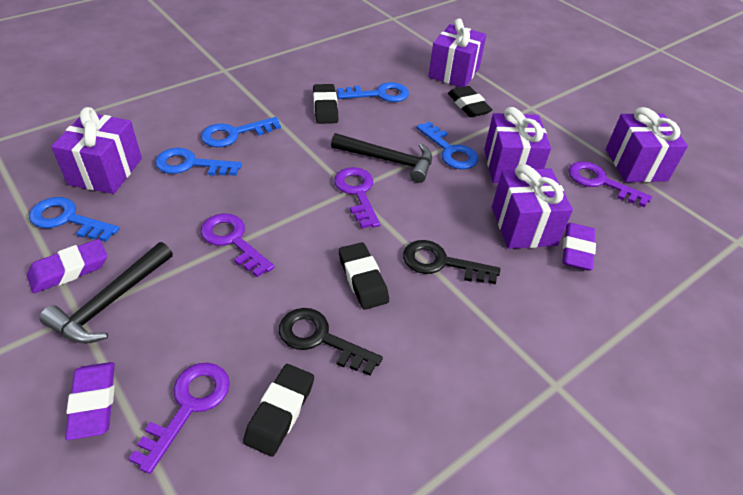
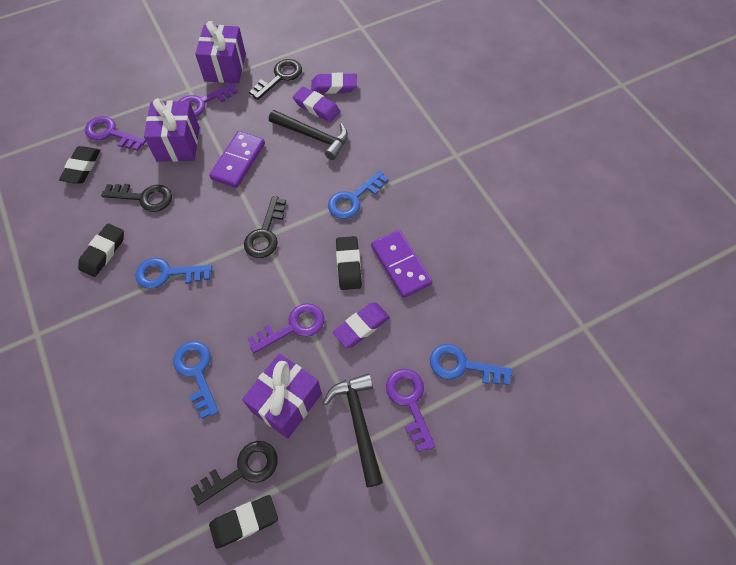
black key: [279,308,383,376] [403,240,500,284] = 2 -> [101,184,172,212] [191,441,278,506] [244,196,286,258] [249,59,302,100] = 4
blue key: [29,197,120,242] [155,148,242,176] [201,117,281,147] [337,82,409,102] [416,122,478,169] = 5 -> [135,258,212,289] [173,341,219,419] [328,171,389,219] [430,344,513,385] = 4
purple domino: none = 0 -> [209,131,265,188] [371,230,433,298] = 2
purple gift: [51,107,142,194] [428,18,486,87] [484,107,551,183] [492,164,573,249] [606,107,688,182] = 5 -> [144,98,199,162] [195,21,246,83] [242,353,322,439] = 3

